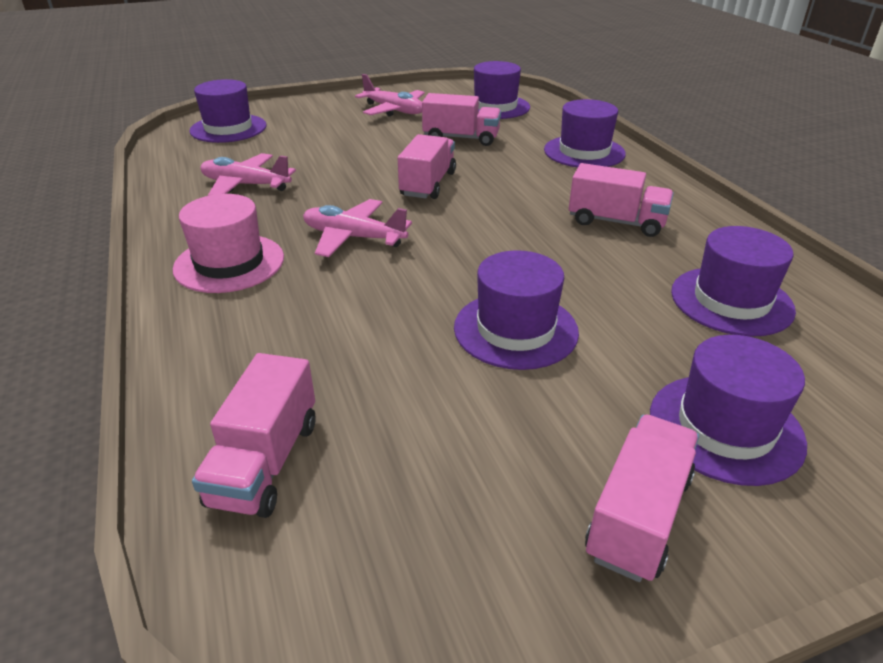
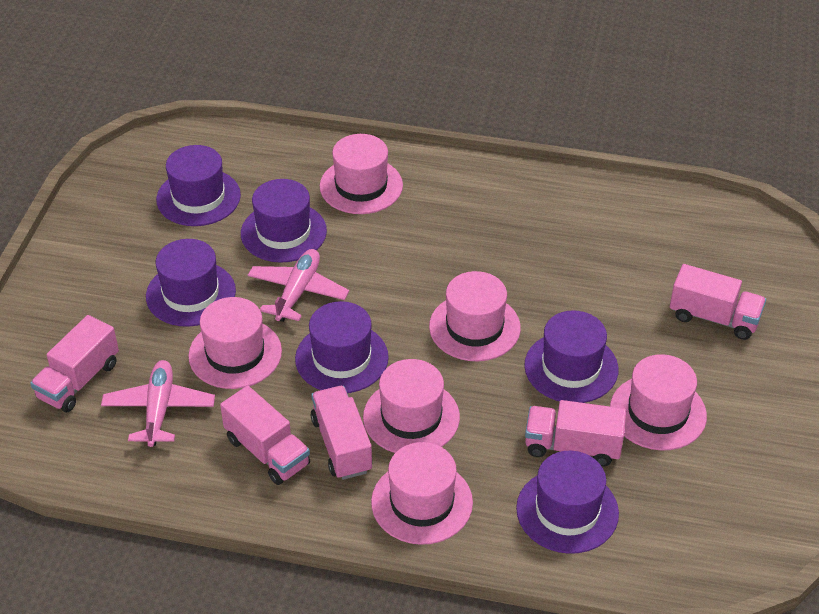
pink hat: [173,194,284,293] = 1 -> [188,297,282,389] [320,134,403,214] [363,359,460,453] [371,442,473,545] [429,271,521,361] [610,354,707,451] = 6
pink plane: [201,153,296,196] [303,199,412,257] [355,74,425,116] = 3 -> [101,360,215,447] [248,249,349,322] = 2

